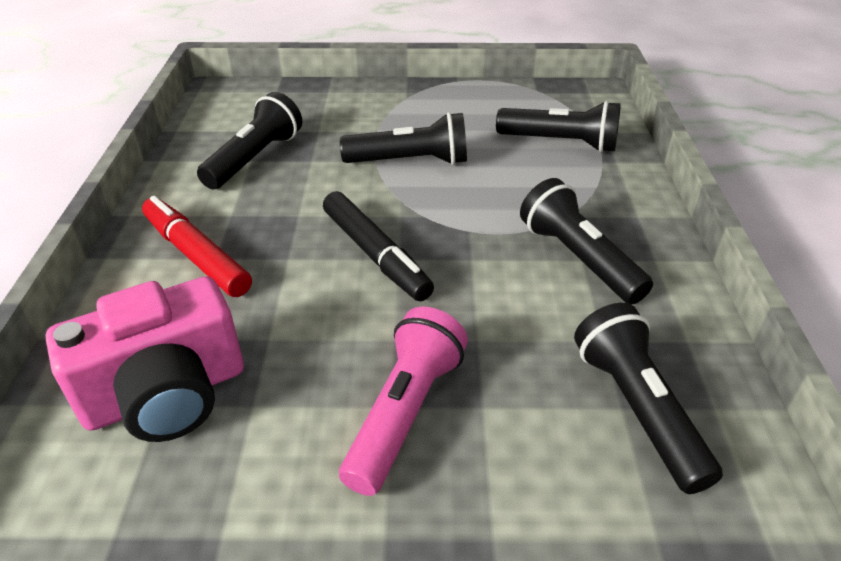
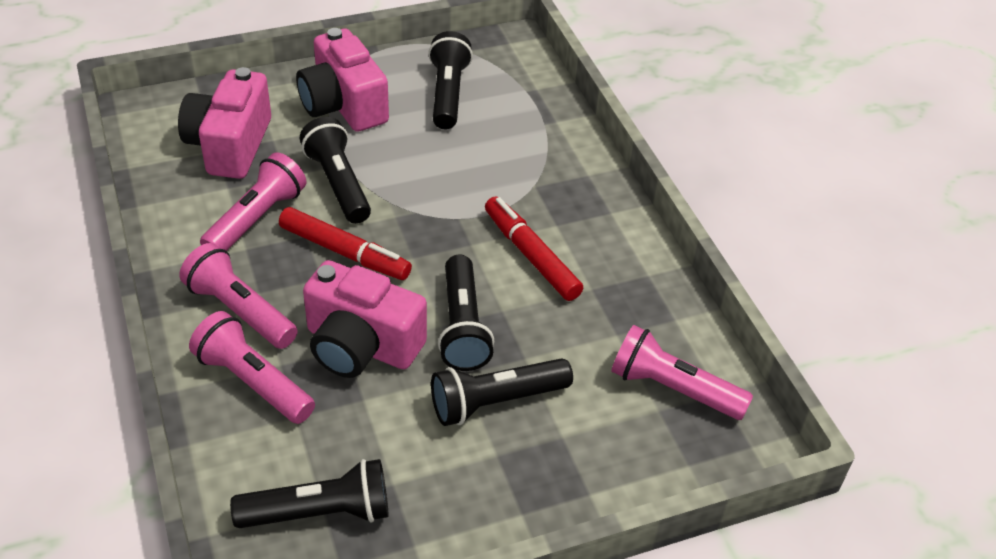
black marker: [323,191,434,301] = 1 -> none = 0
pink camera: [45,276,244,442] = 1 -> [178,67,271,179] [296,28,389,132] [303,260,427,378] = 3
pink flashlight: [339,307,468,496] = 1 -> [179,243,298,349] [189,311,315,424] [200,152,306,251] [611,325,753,420] = 4
red marker: [142,196,252,297] = 1 -> [279,207,412,280] [485,196,583,301] = 2

